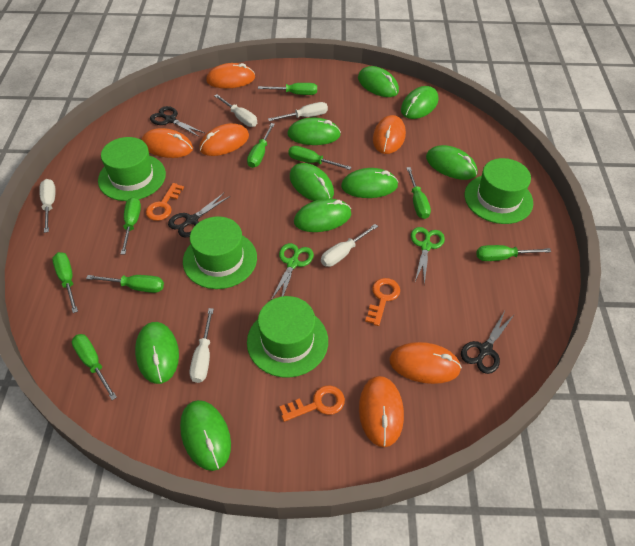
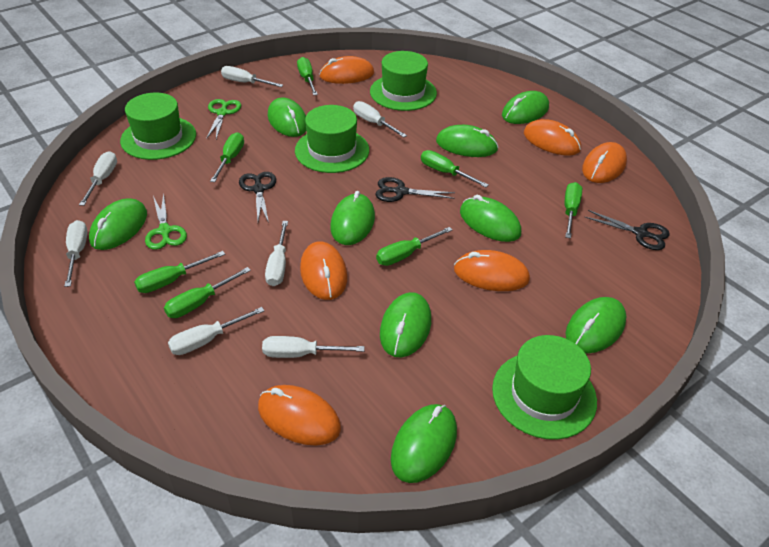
green screwdriver: [52,252,78,313] [72,334,117,400] [86,275,164,293] [121,197,141,254] [247,123,275,168] [258,83,317,95] [288,146,351,170] [406,167,431,219] [476,245,551,261] = 9 -> [134,251,225,293] [164,267,251,318] [210,132,244,182] [297,57,318,95] [376,227,452,266] [421,150,489,187] [564,182,582,238] = 7
orange key: [146,183,184,221] [279,385,345,422] [365,278,400,326] = 3 -> none = 0
white screwdriver: [39,179,56,233] [190,308,214,383] [214,94,257,127] [268,102,328,121] [321,224,378,267] = 5 -> [64,220,88,287] [79,151,117,206] [168,307,264,355] [221,66,283,87] [262,336,365,358] [265,221,288,286] [353,101,407,137] = 7

